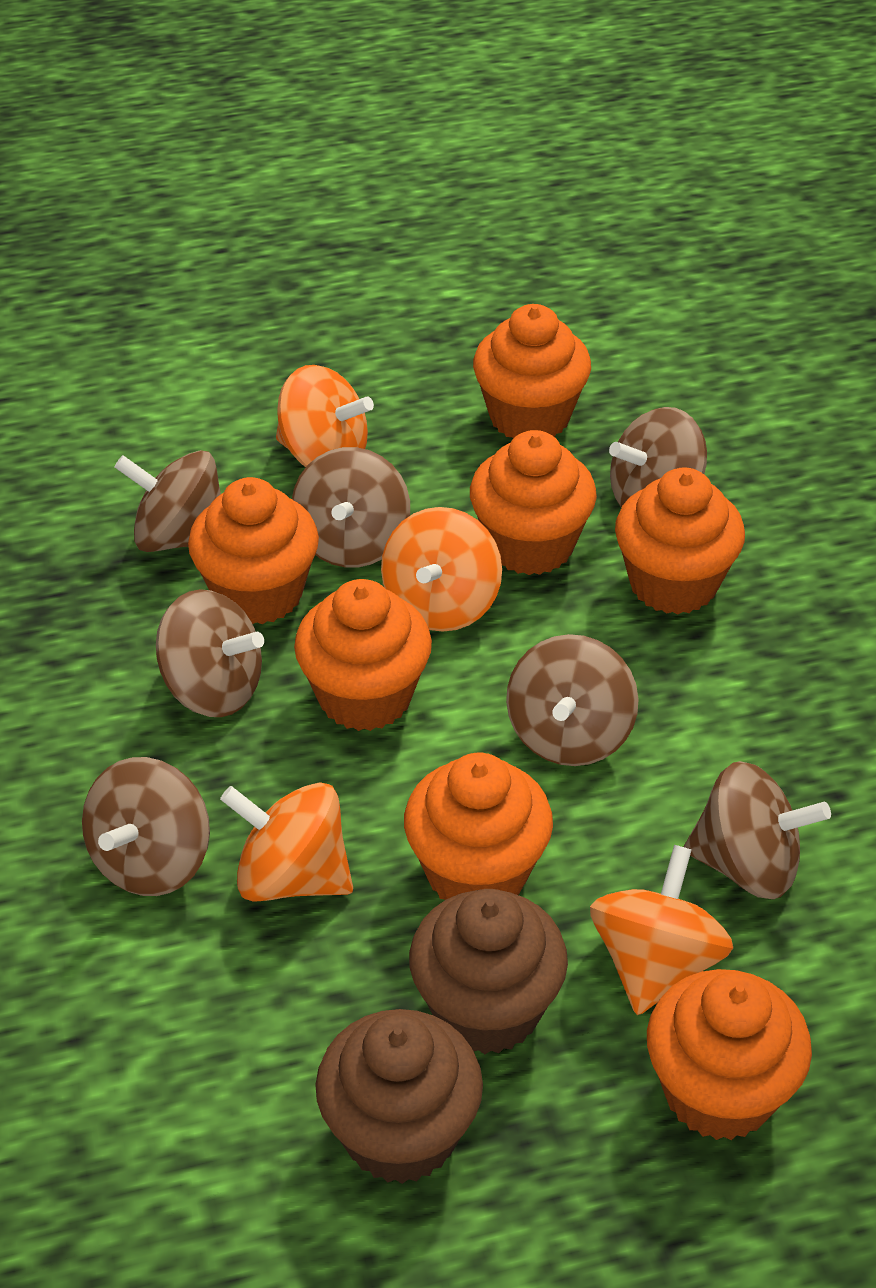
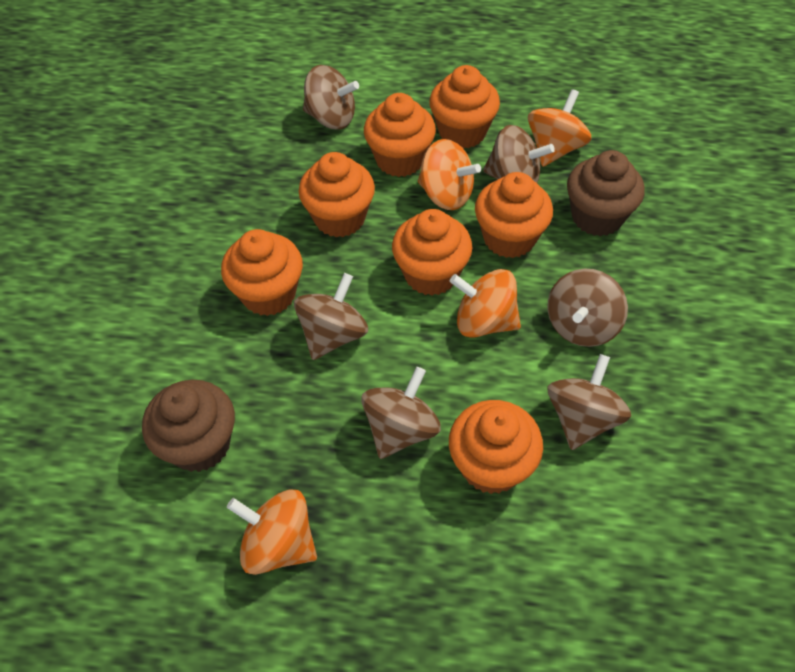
brown spinning top: [82,757,210,896] [114,450,221,552] [156,589,264,717] [292,447,410,568] [506,634,639,766] [609,407,707,508] [684,761,831,899] = 7 -> [294,273,368,360] [303,65,359,130] [361,367,441,459] [483,125,555,183] [547,269,628,347] [548,354,631,450] = 6

